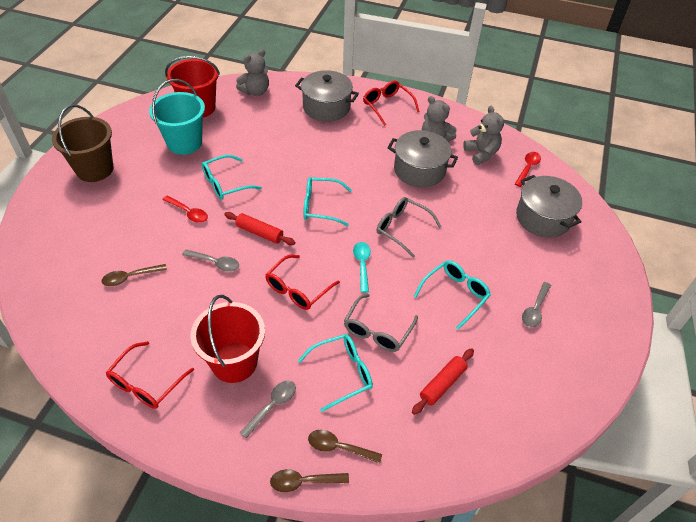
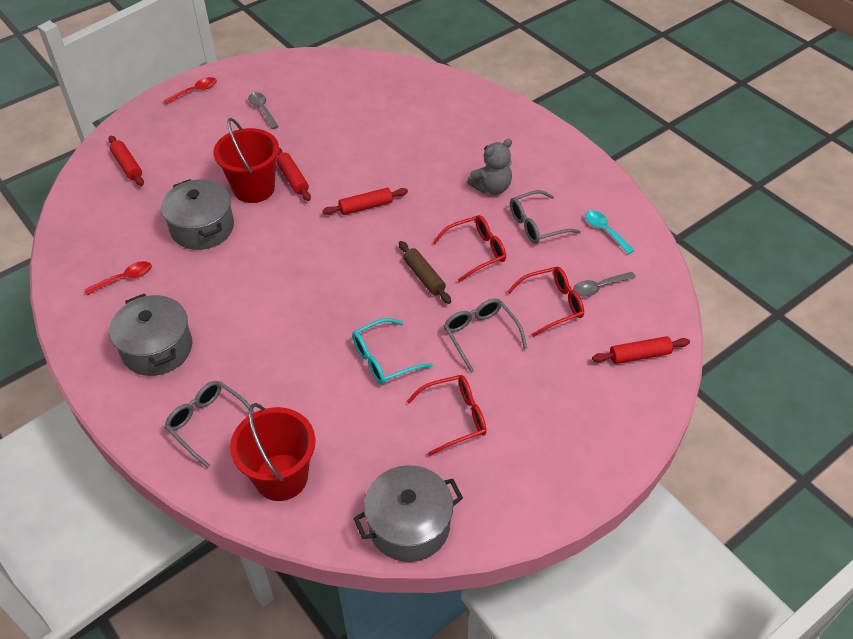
brown bucket: [52,104,113,182] = 1 -> none = 0
brown rolling pin: none = 0 -> [399,241,451,304] = 1
brown spoon: [101,264,167,286] [270,469,349,492] [308,430,382,463] = 3 -> none = 0
grey glasses: [344,294,418,352] [377,197,442,258] = 2 -> [165,381,255,468] [444,298,527,373] [510,190,581,244] = 3
grey spoon: [182,249,239,272] [239,381,296,439] [522,282,551,327] = 3 -> [248,92,279,129] [573,272,636,297] = 2
grey teddy bear: [236,49,269,96] [422,96,456,142] [463,106,504,165] = 3 -> [467,139,512,195] = 1
red rolling pin: [224,212,295,245] [412,348,474,415] = 2 -> [108,136,144,186] [276,147,311,201] [322,188,408,215] [592,336,690,364] = 4
turquoise bucket: [149,79,205,155] = 1 -> none = 0
turquoise glasses: [202,155,262,200] [298,334,373,412] [303,177,352,226] [414,260,491,330] = 4 -> [352,318,433,385] = 1

